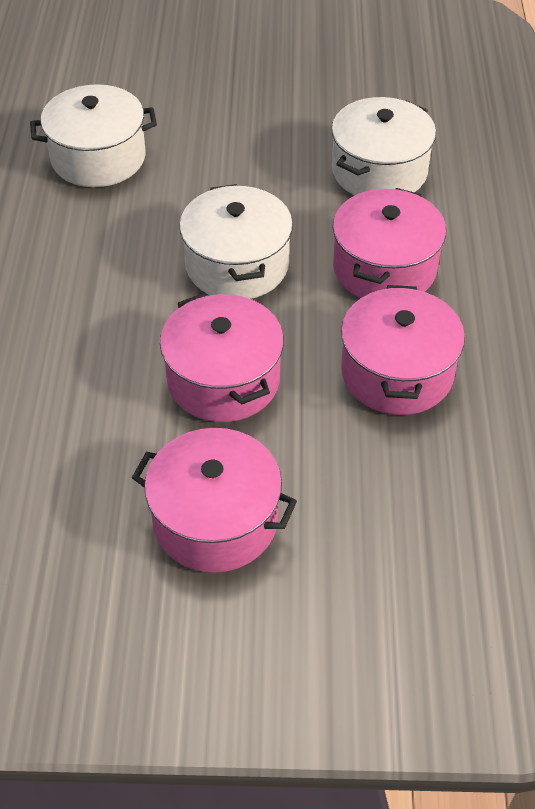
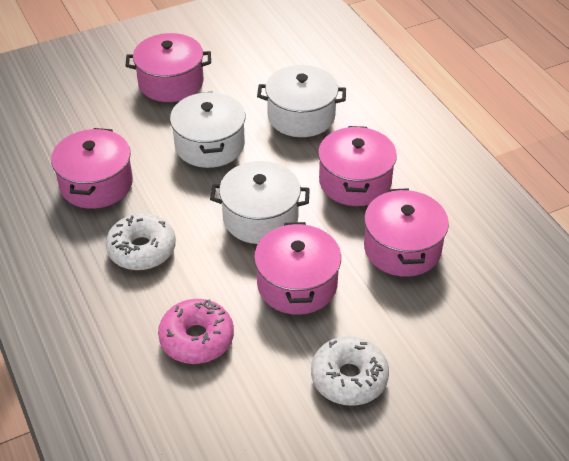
pink donut: none = 0 -> [158,299,234,364] = 1
pink pot: [132,428,297,573] [160,293,284,422] [333,188,446,298] [341,285,465,415] = 4 -> [51,128,133,209] [126,33,211,102] [254,222,341,315] [318,126,397,206] [364,188,449,277] = 5
white donut: none = 0 -> [106,214,176,270] [311,336,389,406] = 2

